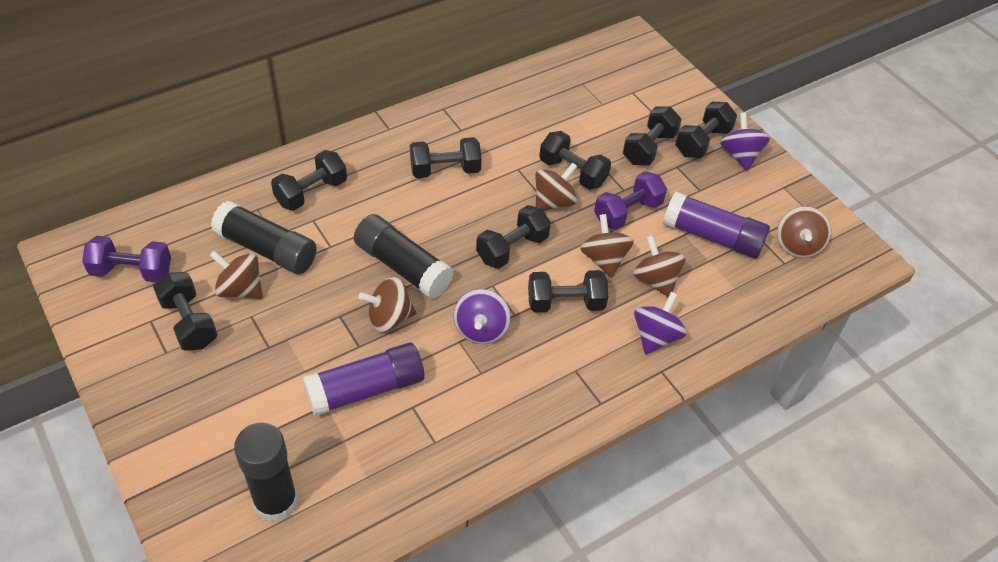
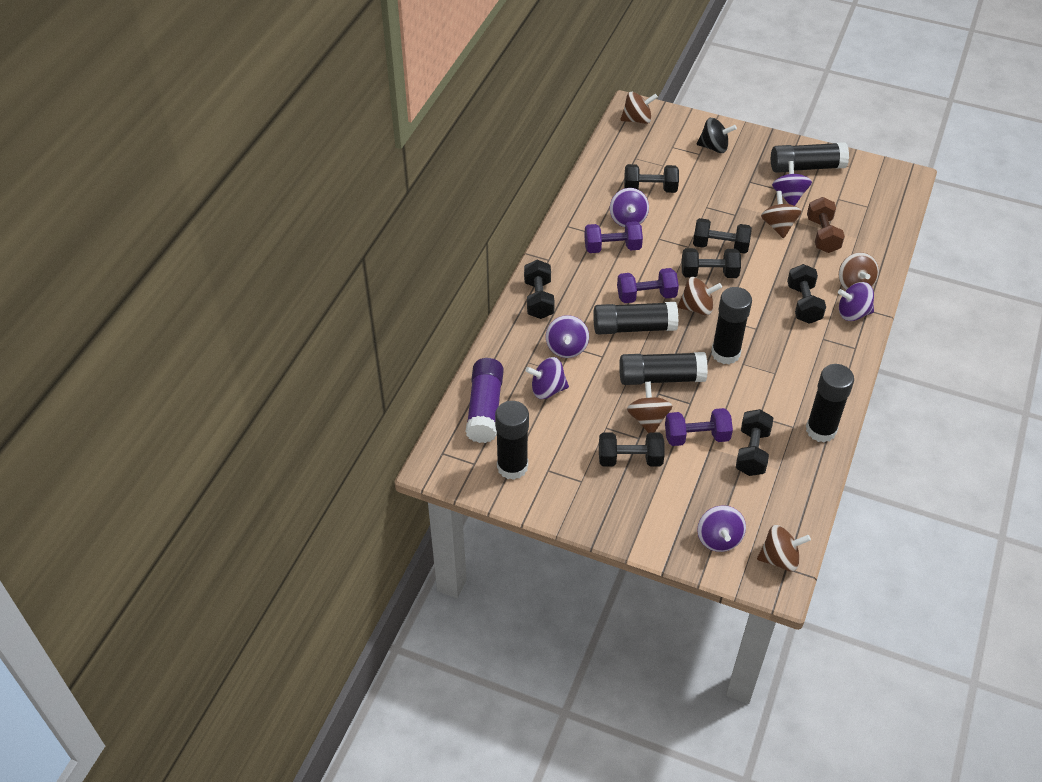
black dumbbell: [153,272,218,351] [271,150,347,211] [410,137,482,178] [476,205,551,269] [528,270,608,312] [539,131,611,190] [623,106,682,166] [675,102,737,158] = 8 -> [524,260,555,319] [599,433,665,467] [624,164,679,193] [682,248,741,278] [693,218,752,253] [736,409,773,476] [787,264,826,324] = 7
black glue stick: [211,201,317,274] [234,423,298,522] [354,214,453,299] = 3 -> [495,401,529,480] [593,302,679,335] [619,352,708,385] [711,287,752,364] [771,142,849,173] [806,364,854,443] = 6
black spinning top: none = 0 -> [697,118,737,153] = 1
brown dumbbell: none = 0 -> [807,197,845,253] = 1
purple dumbbell: [82,236,171,282] [594,171,667,230] = 2 -> [584,221,643,253] [617,268,679,303] [665,408,733,446] = 3
purple glue stick: [303,343,424,416] [663,191,770,259] = 2 -> [466,358,504,443] = 1
purple spinning top: [454,289,511,344] [634,292,687,355] [720,113,770,171] = 3 -> [525,357,569,399] [546,315,589,358] [610,188,649,227] [697,505,746,552] [772,161,812,206] [838,282,874,321] = 6

